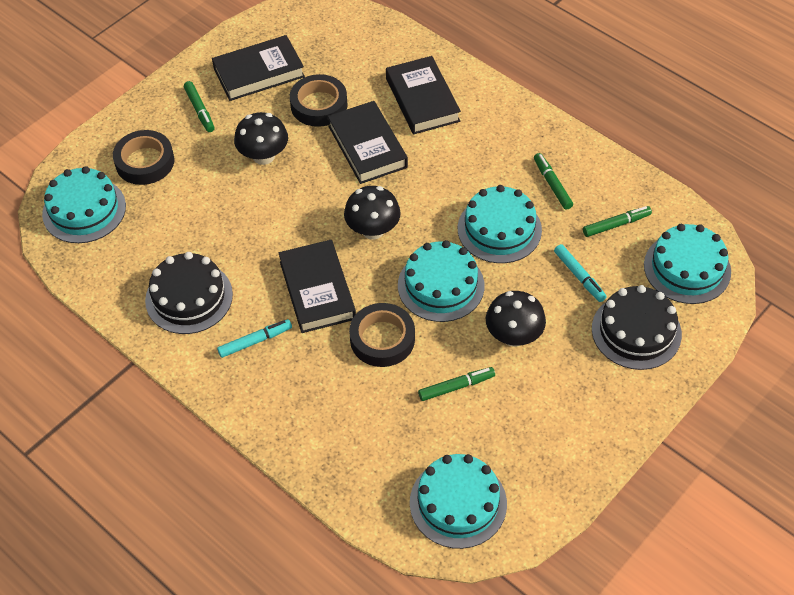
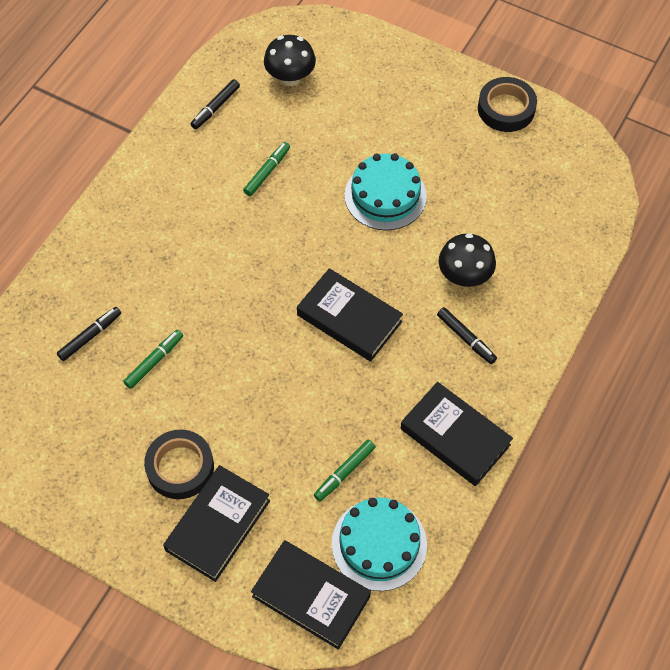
black cake: [145,252,233,334] [592,285,682,370] = 2 -> none = 0
black marker: none = 0 -> [57,307,121,361] [191,79,240,129] [437,307,497,364] = 3
black mushroom: [234,112,288,165] [344,186,401,240] [486,291,546,347] = 3 -> [264,35,316,86] [439,233,496,287] = 2
black tape: [113,130,174,185] [290,74,348,127] [349,303,415,367] = 3 -> [144,430,214,499] [478,77,537,132] = 2
green marker: [184,81,215,132] [418,367,495,401] [534,153,573,210] [583,206,652,237] = 4 -> [123,330,183,389] [243,142,290,196] [314,439,375,501] = 3
turquoise cake: [42,166,126,243] [398,240,484,322] [410,454,507,549] [458,185,542,263] [644,224,731,304] = 5 -> [332,497,427,591] [345,153,427,230] = 2
turquoise marker: [217,319,292,358] [554,244,607,302] = 2 -> none = 0

